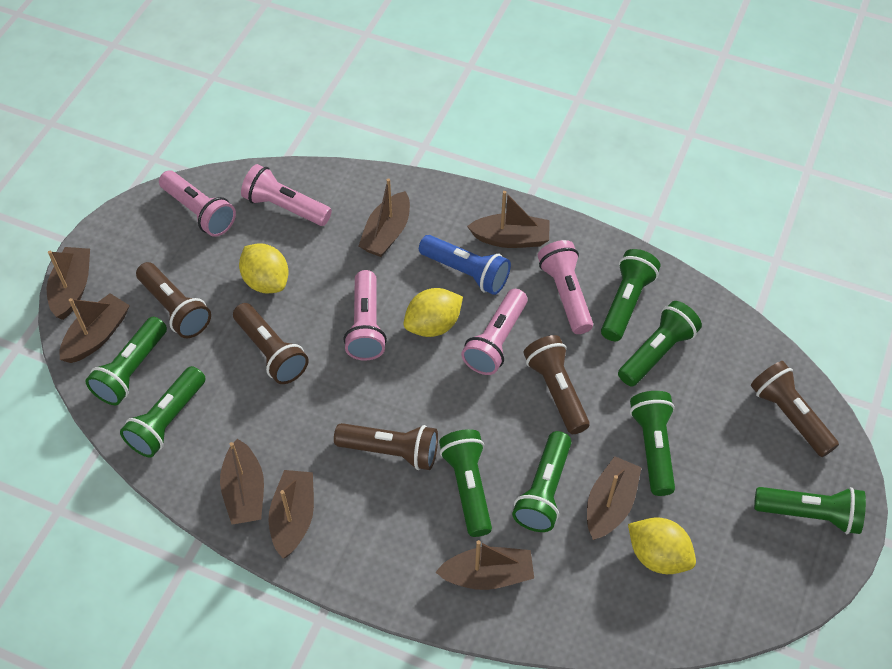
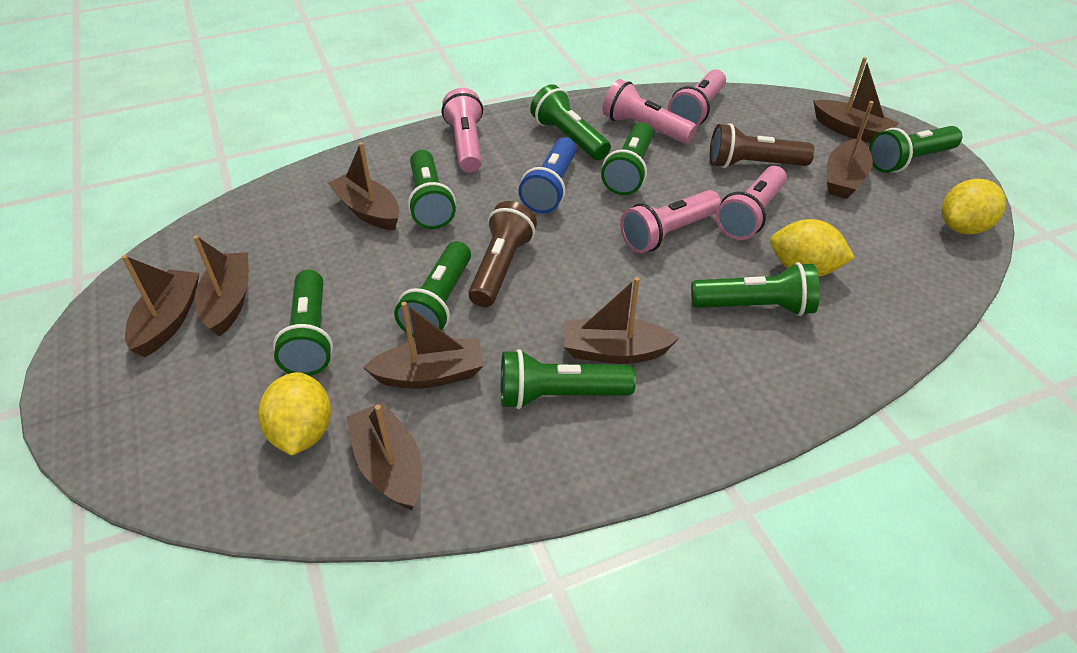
brown flashlight: [136,262,211,338] [233,303,309,384] [334,423,438,470] [524,335,590,434] [751,361,839,457] = 5 -> [468,201,537,307] [710,123,815,168] = 2

